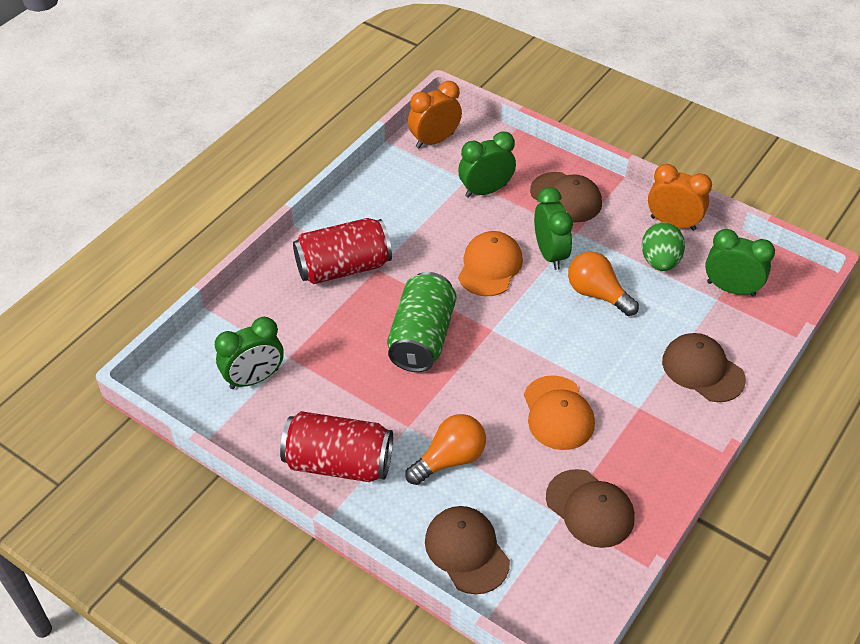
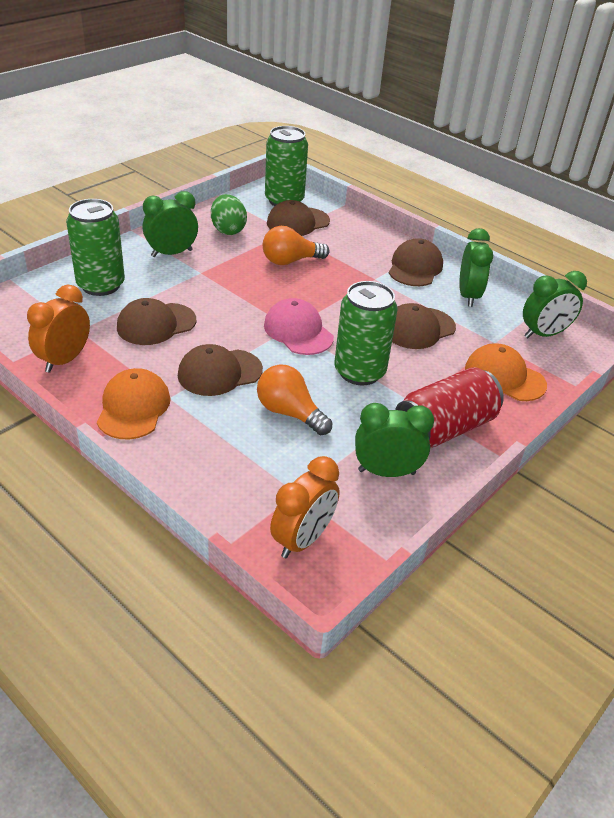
brown cap: [425,506,510,595] [530,172,602,223] [546,469,635,548] [662,333,746,402] = 4 -> [117,298,196,345] [178,344,263,396] [267,200,330,236] [389,238,443,286] [392,303,456,349] = 5
green can: [387,272,456,372] = 1 -> [66,199,125,296] [265,126,308,206] [335,281,398,386] = 3
pink cap: none = 0 -> [264,298,334,355] = 1
red can: [280,411,393,482] [293,218,392,284] = 2 -> [395,367,504,448] = 1

